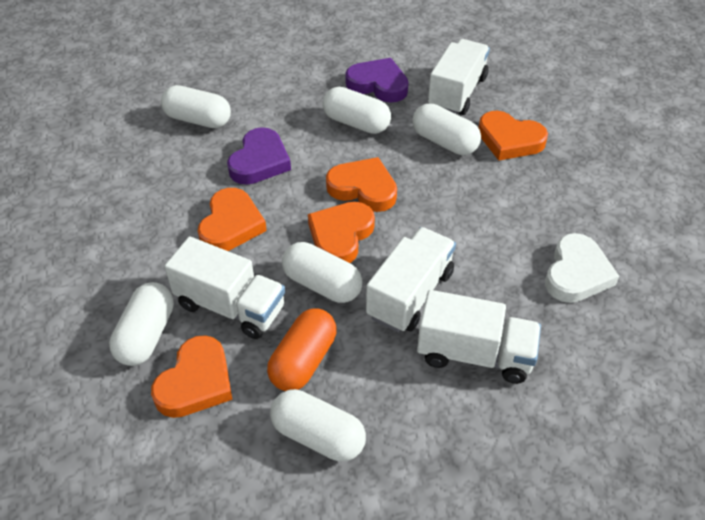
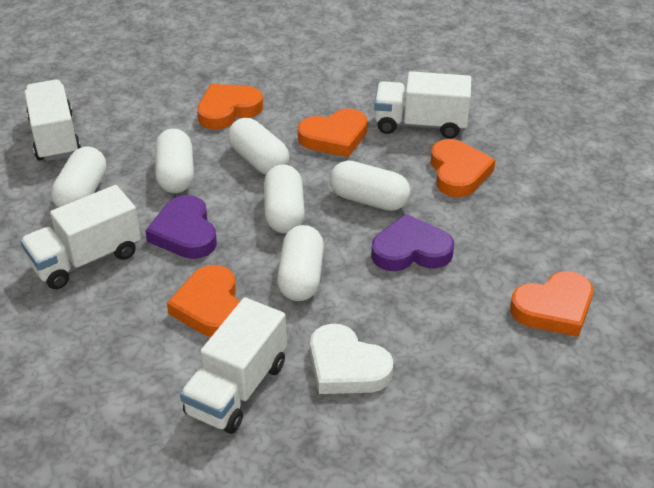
orange capsule: [267,308,337,391] = 1 -> none = 0

